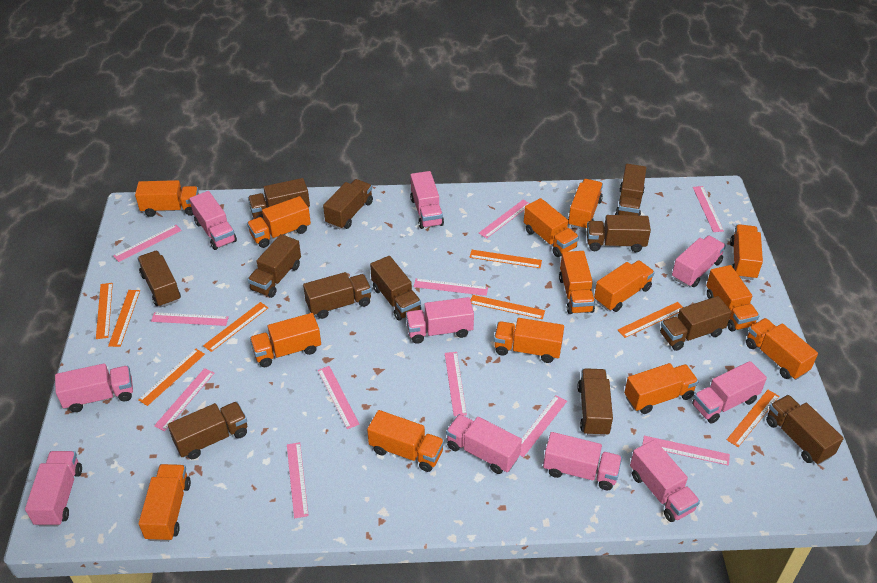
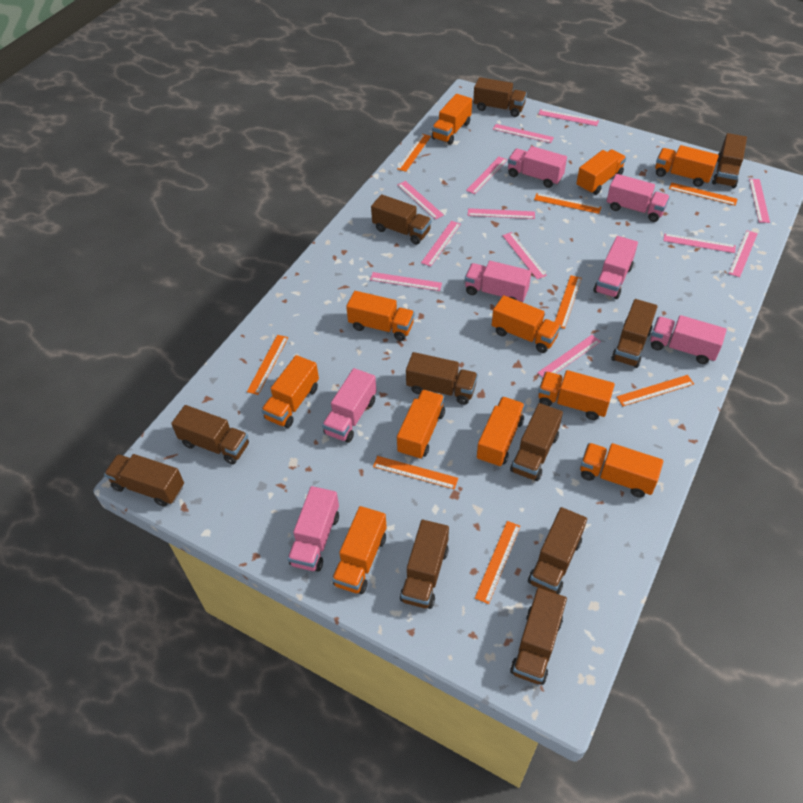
brown truck: [137,251,181,307] [168,402,247,459] [247,234,301,298] [248,178,310,220] [303,272,372,319] [323,179,373,229] [370,256,421,321] [577,368,613,436] [587,215,651,252] [615,164,646,216] [660,296,731,351] [766,395,844,465] = 12 -> [104,454,184,507] [171,405,249,465] [371,194,431,245] [400,520,449,609] [406,352,478,405] [473,77,527,117] [510,403,563,481] [510,588,567,685] [528,507,587,594] [611,299,658,368] [712,133,747,188] = 11
orange truck: [135,180,199,217] [139,464,191,542] [247,196,311,248] [250,313,321,367] [367,410,444,472] [494,318,564,363] [524,198,579,257] [559,251,595,314] [568,179,603,230] [594,260,655,312] [624,363,699,414] [706,265,759,331] [730,224,763,280] [746,318,818,380] = 14 -> [261,355,319,428] [332,506,387,594] [346,291,415,341] [397,390,445,460] [432,94,472,145] [477,397,525,467] [492,295,561,353] [538,370,615,420] [576,149,626,195] [580,443,663,497] [655,145,719,187] = 11
pink ruler: [113,225,182,262] [151,312,229,326] [154,368,214,431] [287,442,309,518] [318,366,360,429] [414,279,488,296] [445,352,467,416] [479,200,530,238] [520,395,567,457] [642,436,730,466] [693,186,724,232] = 11 -> [370,272,442,291] [397,181,444,220] [421,221,461,267] [466,156,507,194] [468,208,535,219] [493,124,554,143] [502,232,547,279] [537,335,601,377] [538,109,599,126] [663,234,736,253] [728,230,758,277] [749,179,770,223] = 12
pink truck: [25,451,82,527] [55,363,133,412] [189,191,237,250] [406,297,474,344] [410,171,444,229] [446,414,522,474] [543,432,622,490] [630,440,700,522] [672,236,726,287] [692,361,767,424] = 10 -> [288,486,339,572] [322,368,376,443] [465,261,531,302] [508,146,567,188] [594,236,638,299] [607,174,670,222] [651,315,727,364] = 7

